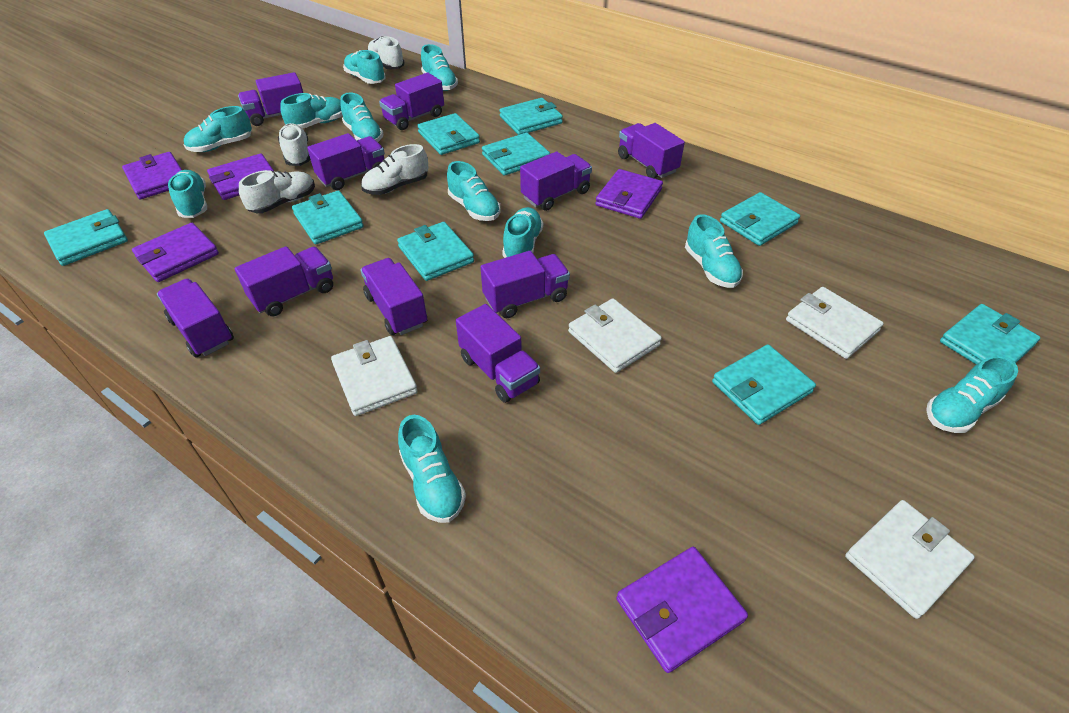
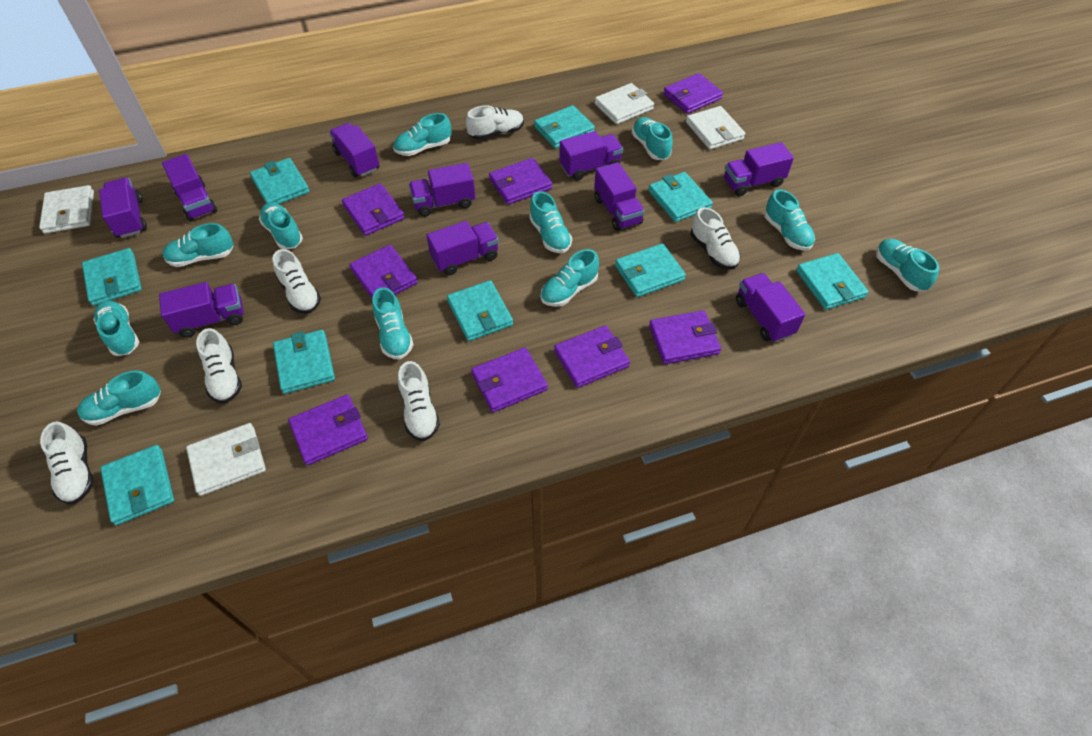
purple wallet: [122,152,182,199] [132,223,219,282] [207,154,274,200] [596,169,663,219] [616,547,748,673] = 5 -> [288,394,368,465] [342,183,405,236] [350,245,418,298] [471,347,548,412] [489,158,552,205] [554,325,630,388] [649,310,721,364] [663,73,723,114] = 8
white shoe: [239,170,315,213] [278,123,311,166] [361,144,428,195] [367,36,405,70] = 4 -> [40,421,94,504] [196,328,242,403] [272,249,321,314] [398,361,440,441] [466,105,524,140] [691,207,741,270] = 6

